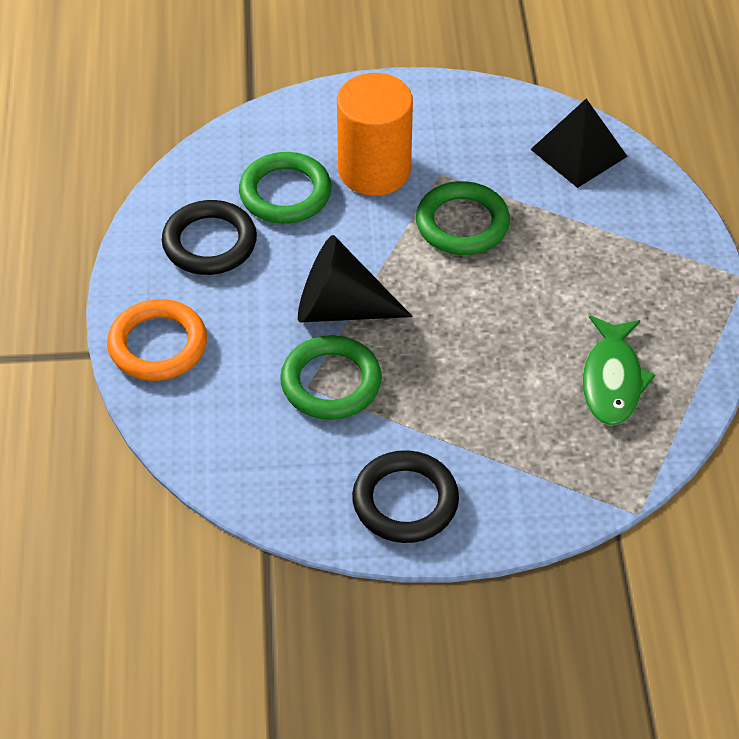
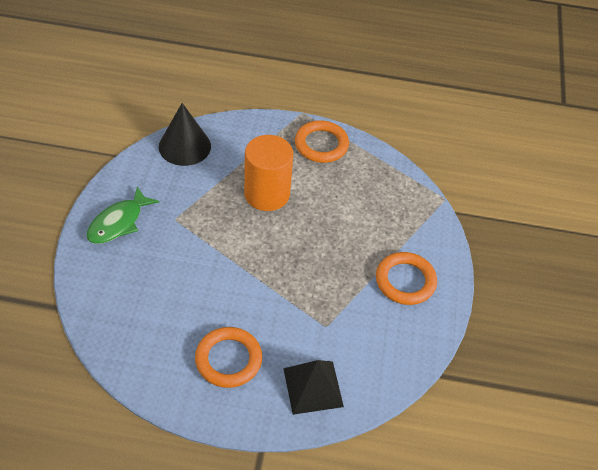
black ring: [162,200,257,275] [352,450,459,543] = 2 -> none = 0
green ring: [239,152,332,224] [280,335,382,420] [416,181,510,255] = 3 -> none = 0
orange ring: [107,299,207,381] = 1 -> [195,327,262,388] [295,120,349,163] [376,252,437,305] = 3

